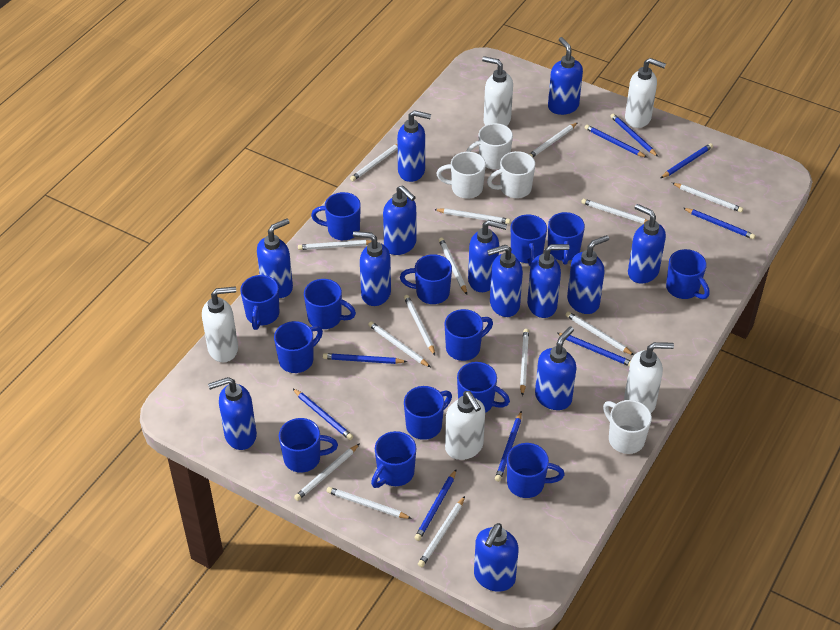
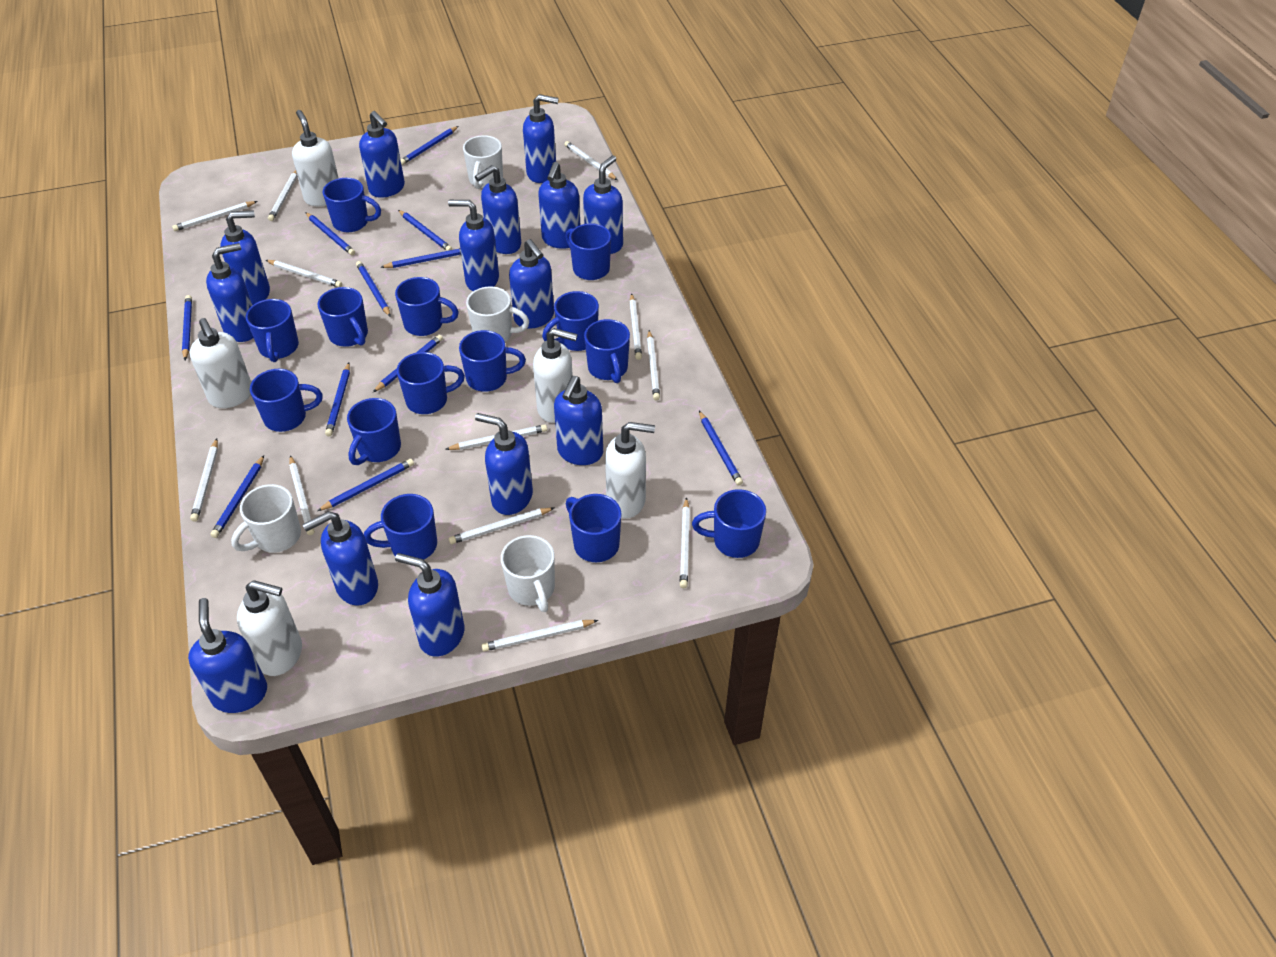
blue pencil: [292,388,353,440] [323,353,407,364] [414,470,456,541] [495,411,522,482] [558,333,631,366] [585,124,647,158] [610,113,658,157] [661,143,713,178] [683,208,755,239] = 9 -> [182,295,192,360] [210,455,264,538] [305,212,355,255] [317,459,414,511] [325,363,350,436] [356,261,391,317] [373,335,443,392] [380,248,461,268] [398,210,453,251] [401,126,458,165] [699,411,743,486] = 11
blue soap dispenser: [208,377,257,450] [257,219,293,298] [353,231,391,306] [383,185,416,255] [397,110,431,182] [468,220,507,292] [474,523,519,592] [487,245,523,317] [527,244,570,318] [535,326,577,410] [548,37,583,115] [567,235,609,314] [628,204,666,284] = 13 -> [188,598,267,713] [206,243,253,342] [220,211,270,305] [302,511,378,606] [359,111,405,198] [395,553,464,657] [448,200,499,291] [475,165,521,254] [475,413,533,515] [509,239,554,329] [523,94,559,183] [538,162,580,249] [554,376,603,465] [583,155,623,254] = 14
white pencil: [294,443,360,501] [298,240,372,250] [327,487,412,519] [350,144,398,181] [368,321,430,367] [404,295,435,355] [418,496,465,567] [434,208,510,224] [439,238,467,295] [520,329,529,396] [529,122,578,157] [566,311,634,355] [581,199,648,224] [672,183,743,213] = 14 -> [172,201,258,231] [190,438,218,522] [266,260,342,287] [268,170,297,221] [289,455,314,535] [445,424,547,450] [449,508,554,544] [481,620,598,652] [564,141,618,180] [629,293,642,360] [647,330,660,400] [680,497,690,588] = 12

